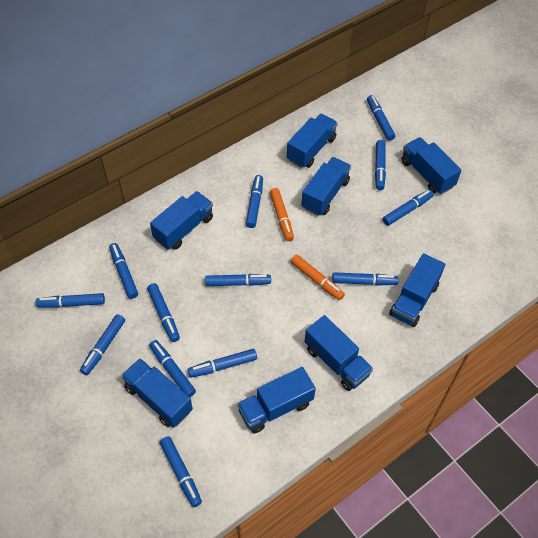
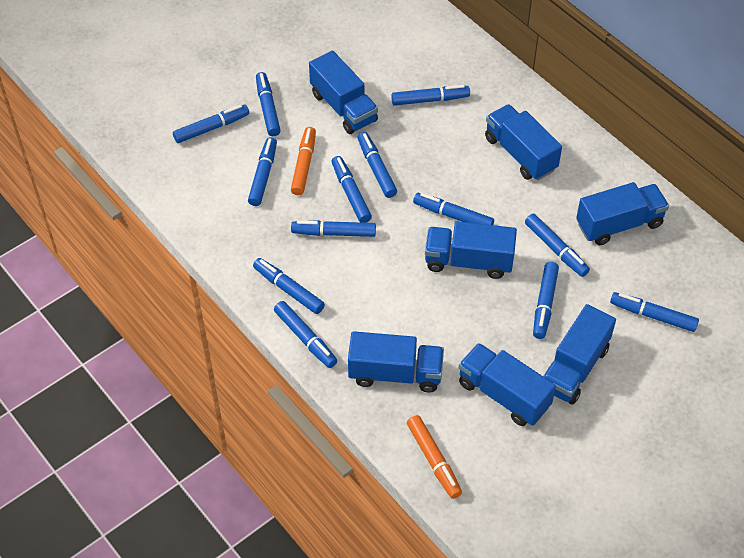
blue truck: [121,358,193,428] [150,191,213,250] [237,367,316,433] [287,114,337,168] [301,157,351,216] [304,315,373,391] [389,253,445,327] [401,137,462,194] = 8 -> [309,51,378,134] [348,331,444,393] [425,221,517,279] [459,343,556,426] [485,104,562,180] [543,304,616,404] [576,182,669,245] = 7

